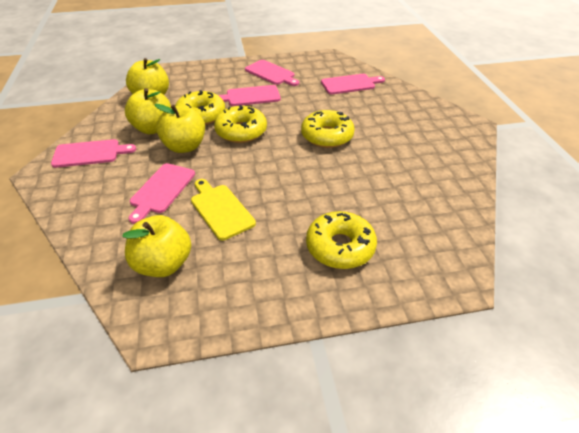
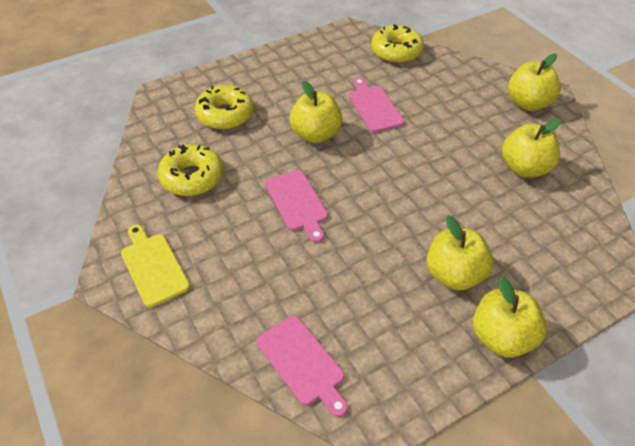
pink cutting board: [51,139,136,168] [129,163,195,224] [218,85,281,106] [245,60,299,86] [321,74,385,94] = 5 -> [256,316,348,417] [265,170,328,243] [349,78,405,133] = 3
yellow apple: [122,215,191,277] [125,88,171,134] [126,58,169,95] [155,104,205,153] = 4 -> [290,81,343,143] [426,216,493,290] [473,276,547,358] [502,119,561,178] [508,54,561,111] = 5
yellow donut: [175,90,225,125] [214,105,267,143] [301,110,355,148] [306,211,377,269] = 4 -> [158,144,223,196] [195,85,254,130] [371,24,424,63] = 3

